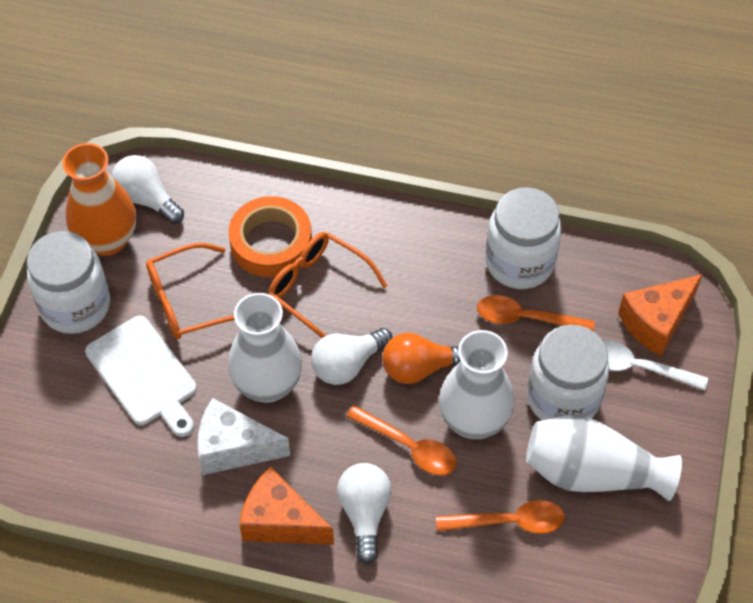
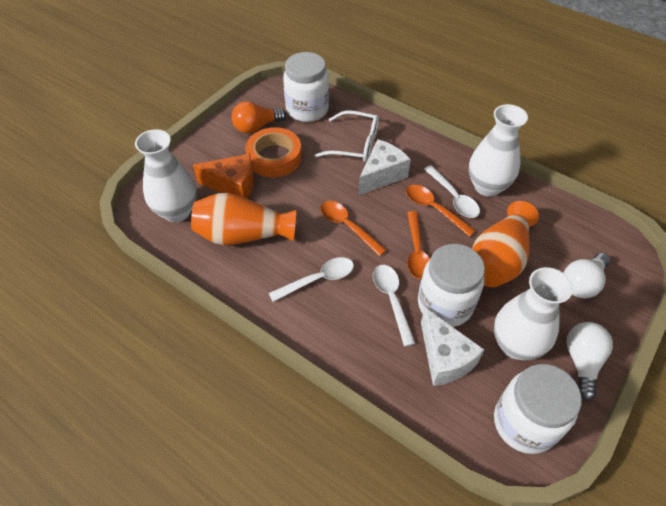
orange cheese: [239,467,334,545] [618,274,703,356] = 2 -> [193,154,254,199] = 1
orange glasses: [146,243,235,339] [268,232,388,338] = 2 -> none = 0
orange vase: [62,143,136,256] = 1 -> [191,193,296,245] [472,201,539,287] = 2
white cheese: [197,398,290,475] = 1 -> [358,139,411,196] [421,308,485,386] = 2
white cutting board: [85,315,197,437] = 1 -> none = 0
white glasses: none = 0 -> [314,110,379,162] = 1
white light bulb: [111,155,184,224] [311,328,393,385] [337,463,391,564] = 3 -> [564,253,610,298] [566,322,613,401] = 2
white spoon: [603,340,708,390] = 1 -> [269,257,354,302] [373,265,416,347] [424,165,480,218] = 3

